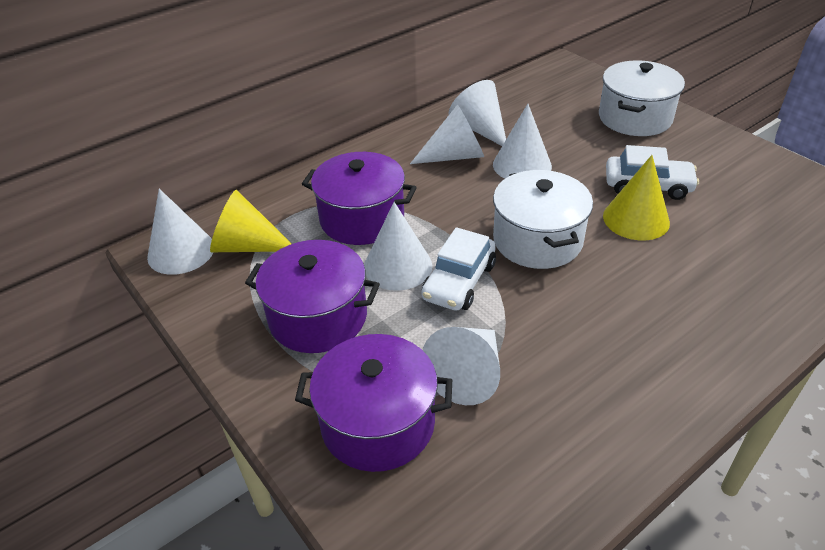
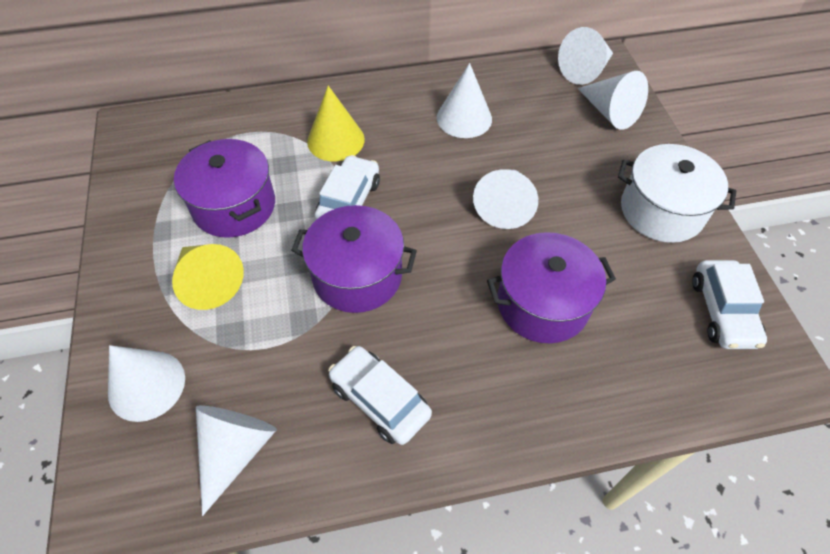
white car: [421,227,496,311] [606,145,699,200] = 2 -> [315,155,380,220] [328,346,432,445] [692,260,767,349] = 3
white pot: [493,170,593,269] [599,60,685,136] = 2 -> [618,144,736,243] = 1

